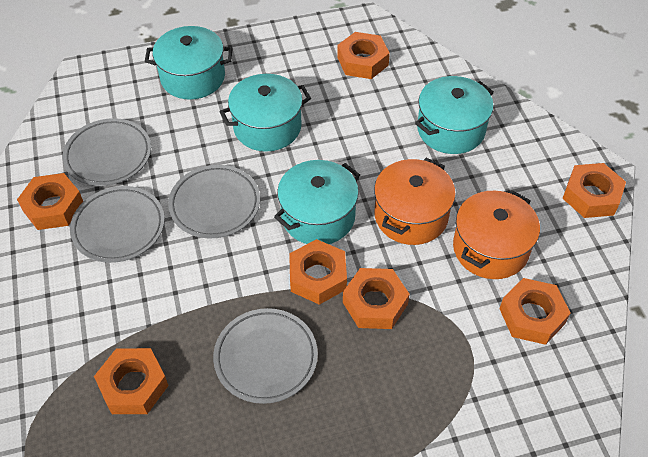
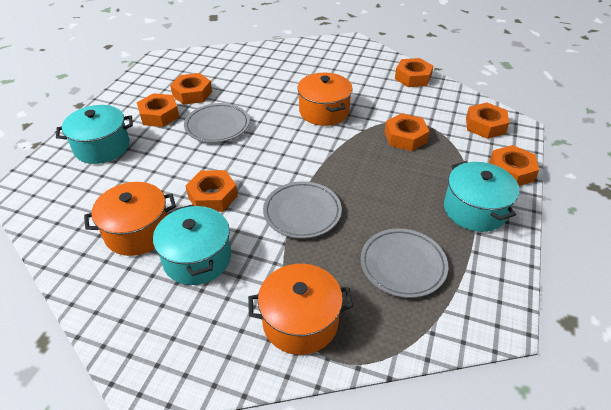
grey plate: [63,118,151,186] [70,186,165,263] [168,165,260,239] [213,308,318,404] = 4 -> [184,103,250,143] [263,181,342,239] [361,229,448,298] = 3
orange pot: [374,158,456,245] [453,190,540,279] = 2 -> [84,182,176,256] [248,264,353,355] [297,73,353,126] = 3
turquoise pot: [145,26,233,99] [219,74,311,152] [274,160,360,244] [415,76,494,154] = 4 -> [56,105,133,164] [153,204,231,285] [444,161,519,232] = 3

